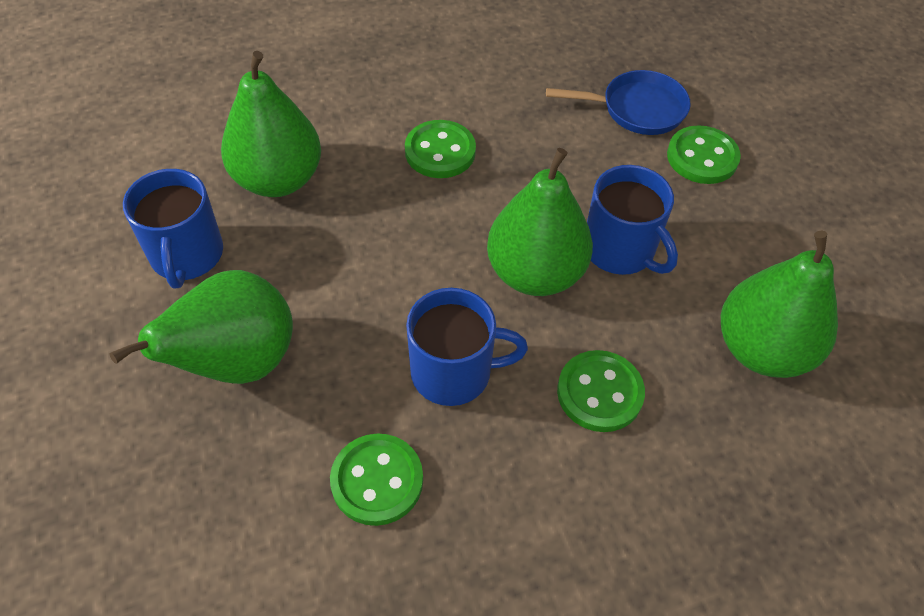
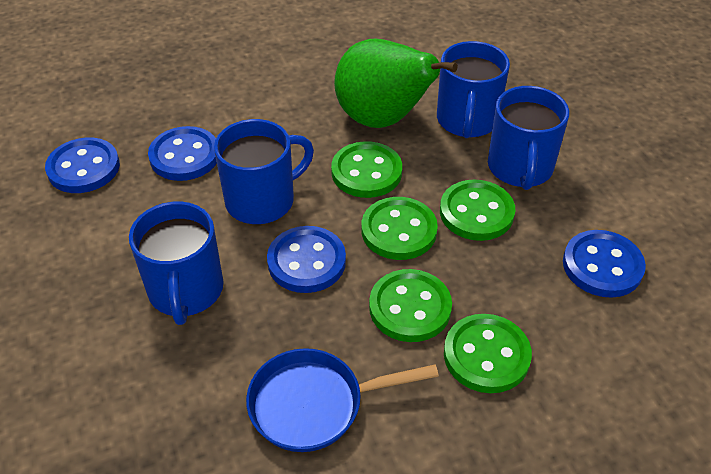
blue button: none = 0 -> [45,138,120,193] [148,126,217,181] [267,226,346,293] [563,230,646,298] = 4
blue mug: [123,169,223,289] [406,288,528,406] [587,165,678,275] = 3 -> [129,202,223,325] [214,119,314,224] [437,41,510,138] [488,86,569,190] = 4
green button: [330,433,423,526] [405,120,476,178] [557,350,645,432] [667,125,741,184] = 4 -> [331,141,402,198] [361,197,438,260] [369,269,452,342] [440,180,515,241] [444,314,532,393] = 5
green pear: [109,270,293,384] [221,51,321,197] [487,148,593,296] [721,230,838,378] = 4 -> [334,39,458,128] = 1

